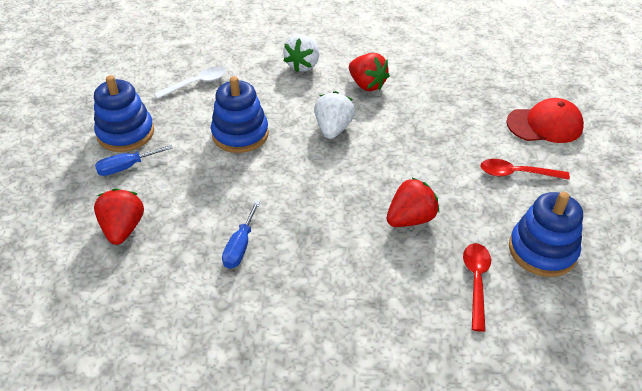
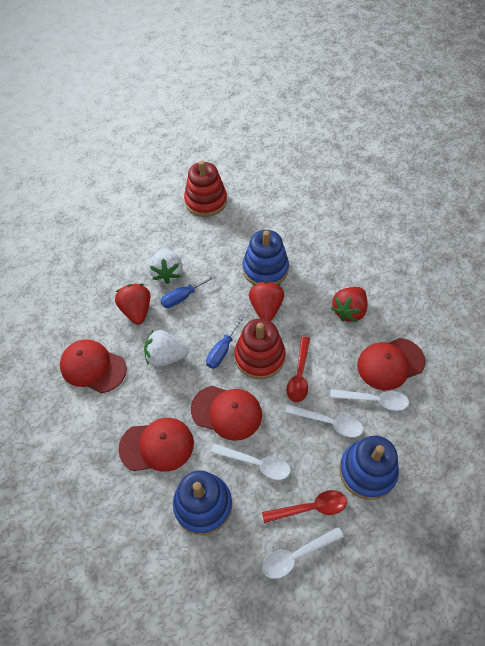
red cap: [506,98,584,143] = 1 -> [60,339,127,393] [118,418,194,472] [191,386,262,441] [357,338,425,390] = 4
red stacking toy: none = 0 -> [184,160,227,217] [234,318,286,379] = 2
white spoon: [154,66,226,99] = 1 -> [211,444,291,480] [262,527,344,579] [285,404,363,438] [330,389,409,411] = 4

